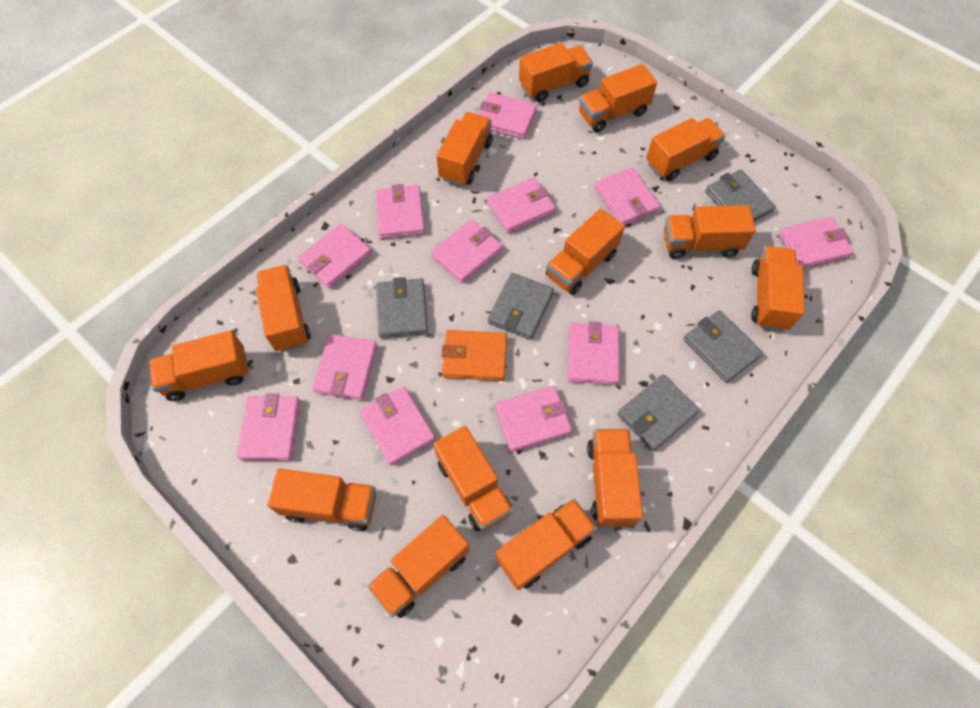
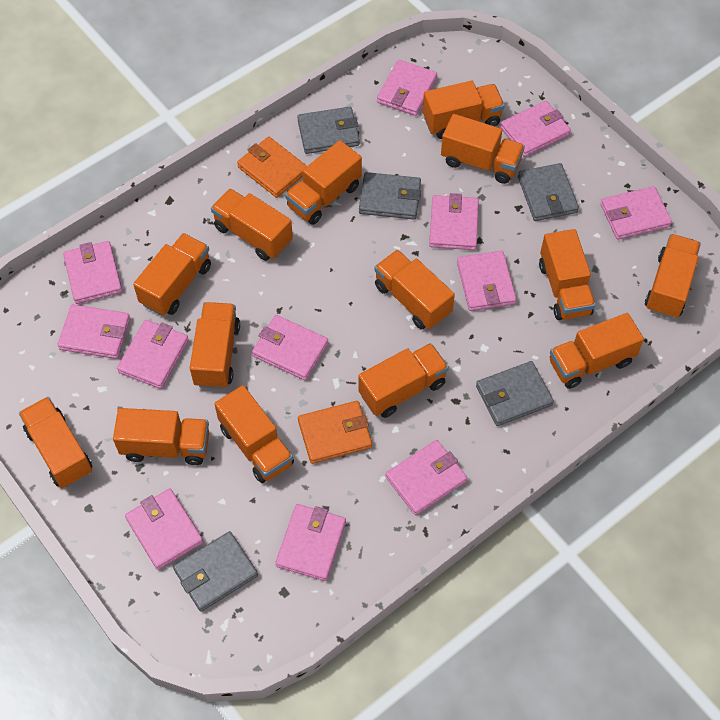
orange wallet: [441,330,507,381] = 1 -> [237,137,307,198] [298,401,372,464] = 2

